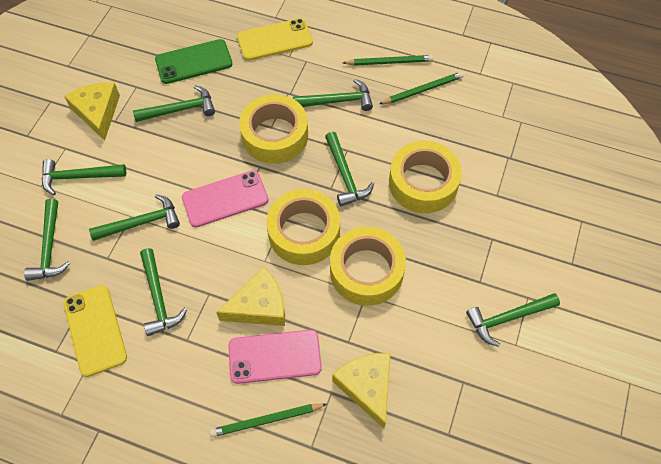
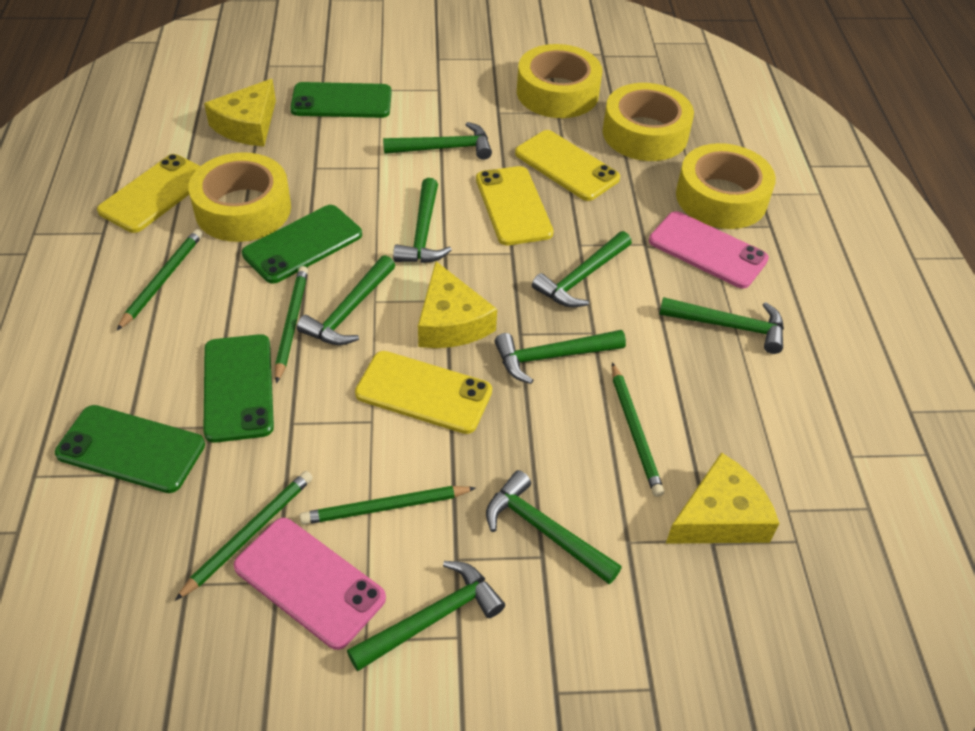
green pencil: [209,404,327,437] [343,55,434,66] [379,72,464,104] = 3 -> [117,229,203,331] [175,471,313,601] [275,266,308,383] [300,486,476,525] [612,362,664,497] = 5
green phone: [155,39,232,84] = 1 -> [55,405,205,493] [203,334,274,443] [242,205,362,284] [290,82,392,118] = 4
yellow phone: [64,285,127,377] [237,18,313,61] = 2 -> [97,154,200,233] [355,351,492,434] [476,166,554,245] [515,130,620,201] = 4

